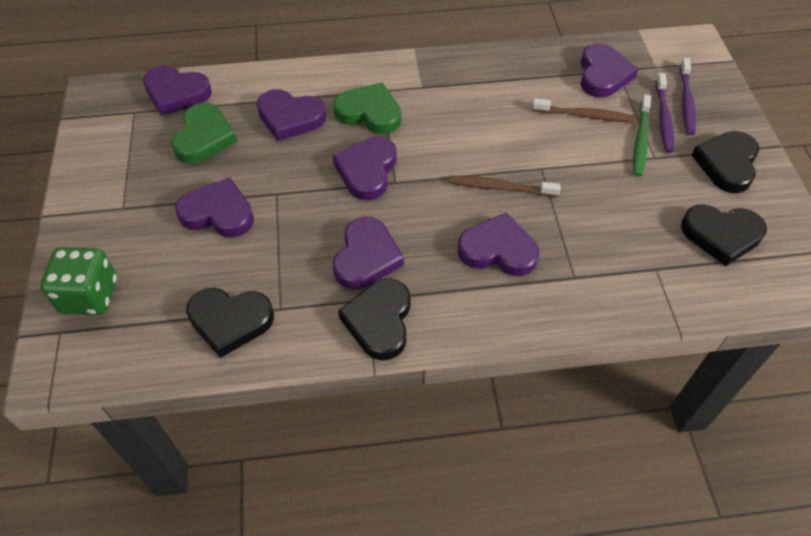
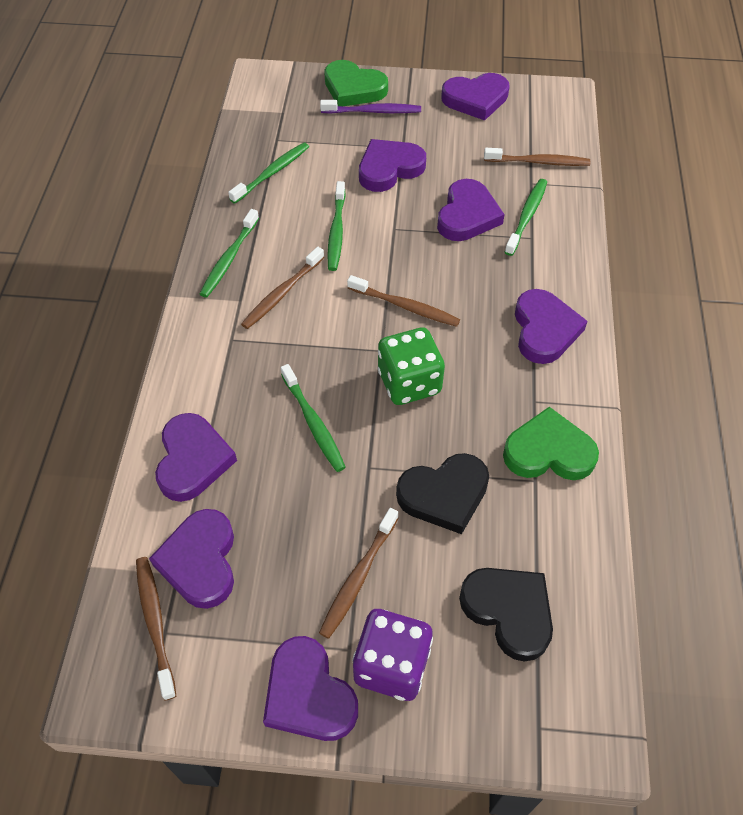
black heart: [186,288,274,358] [338,279,410,360] [681,204,767,266] [691,131,759,193] = 4 -> [396,453,489,534] [459,568,553,662] = 2
brown toothbrush: [449,176,561,197] [532,98,636,123] = 2 -> [136,557,176,700] [241,247,325,329] [319,508,398,639] [347,275,460,327] [484,148,590,166] = 5
green toothbrush: [633,95,651,177] = 1 -> [200,209,259,298] [228,142,309,204] [281,364,346,472] [327,181,345,271] [505,179,547,256] = 5
purple dice: none = 0 -> [352,609,433,701] = 1
purple toothbrush: [656,73,674,153] [680,58,696,135] = 2 -> [320,100,421,114] = 1

